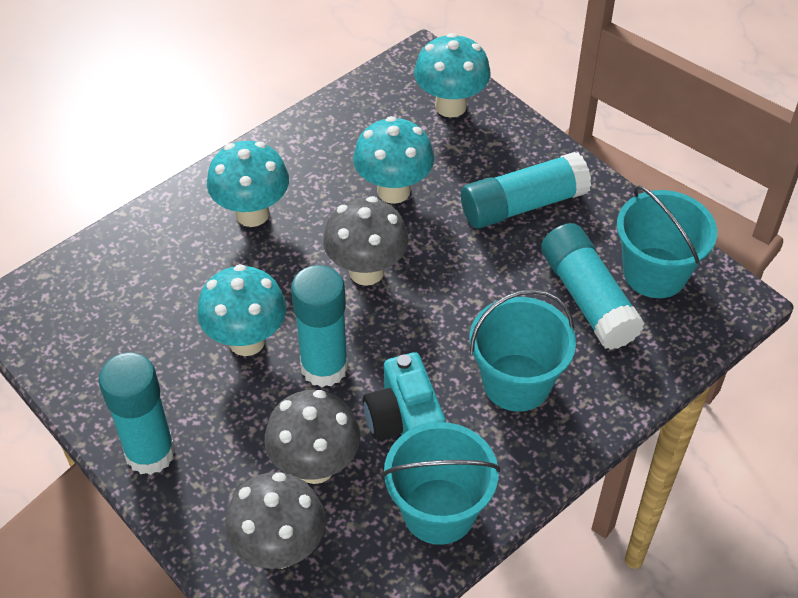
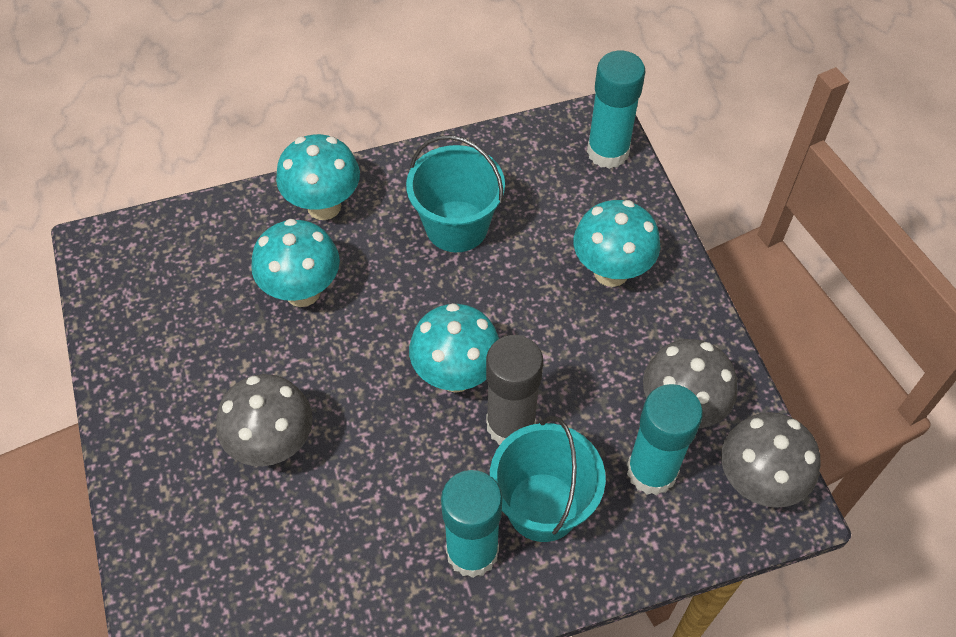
grey glue stick: none = 0 -> [486,335,543,445] = 1
turquoise bucket: [382,422,500,545] [469,289,576,412] [617,185,717,298] = 3 -> [406,135,505,252] [490,416,606,542] = 2
turquoise camera: [363,352,446,440] = 1 -> none = 0
turquoise glue stick: [99,353,176,475] [291,265,348,387] [461,152,591,229] [541,223,645,350] = 4 -> [441,470,502,578] [587,51,645,169] [627,384,703,495] = 3

